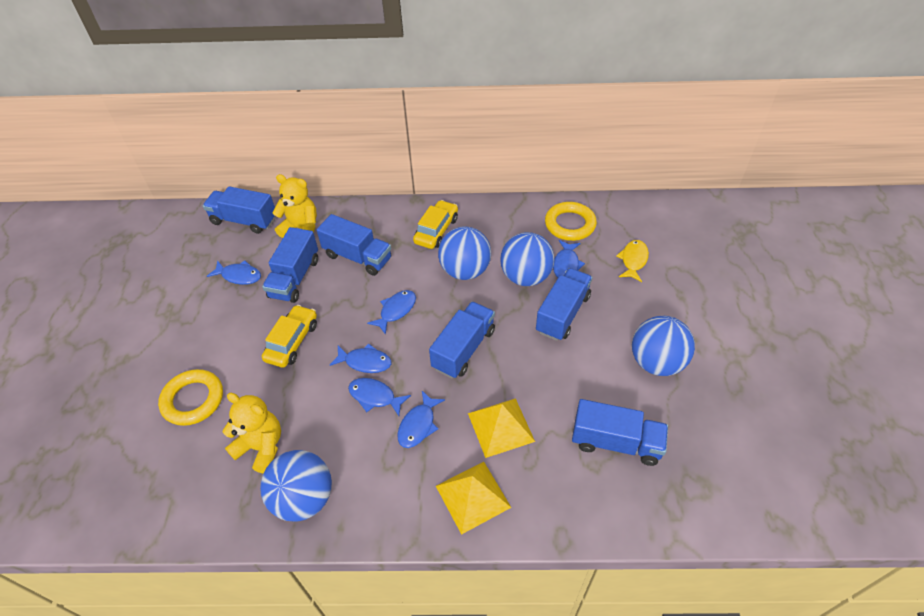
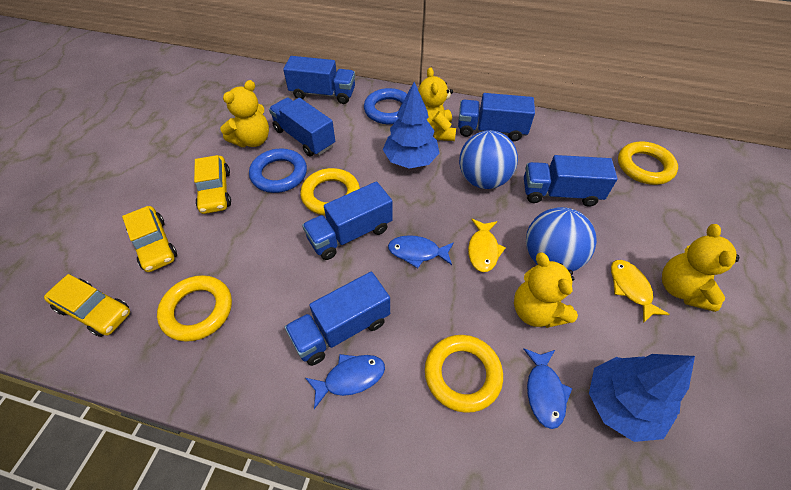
blue ball: [260,450,332,522] [438,227,491,280] [500,232,555,286] [632,316,695,376] = 4 -> [459,130,518,189] [526,207,597,271] = 2
blue fish: [207,260,261,285] [330,343,391,373] [348,378,411,416] [367,290,416,335] [397,391,445,448] [553,240,585,277] = 6 -> [305,354,385,409] [388,235,454,268] [524,349,572,429] = 3
blue ring: none = 0 -> [249,148,307,193] [364,88,407,124] = 2
blue tree: none = 0 -> [383,82,440,169] [589,354,695,442] = 2
yellow car: [262,305,317,368] [413,200,458,249] = 2 -> [44,274,130,337] [122,206,177,272] [194,155,231,214] = 3
yellow fish: [616,240,649,282] = 1 -> [468,219,506,272] [611,260,670,323] = 2
yellow pyramid: [436,462,511,535] [468,398,535,458] = 2 -> none = 0
yellow ring: [158,369,223,426] [545,202,597,241] = 2 -> [157,275,232,342] [300,168,360,215] [425,335,503,413] [618,142,678,185] = 4
yellow teddy bear: [223,393,281,473] [272,174,317,238] = 2 -> [220,80,269,147] [418,67,456,141] [514,253,578,328] [662,224,740,312] = 4

